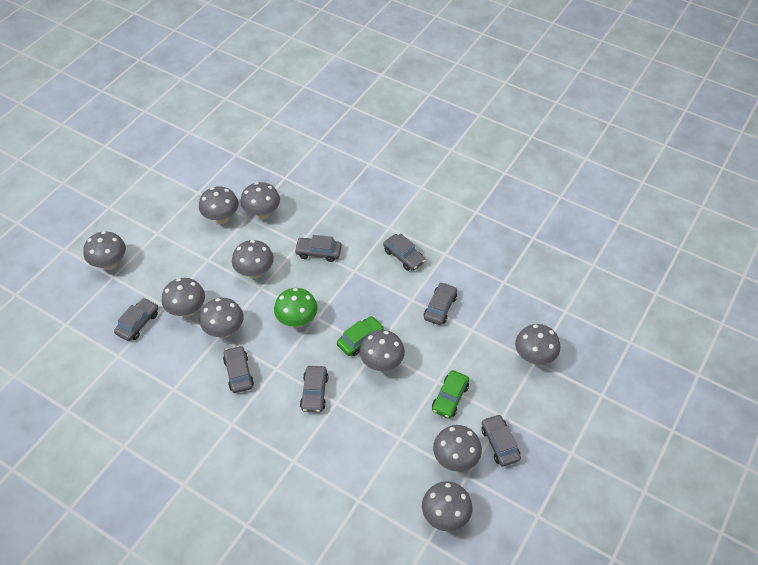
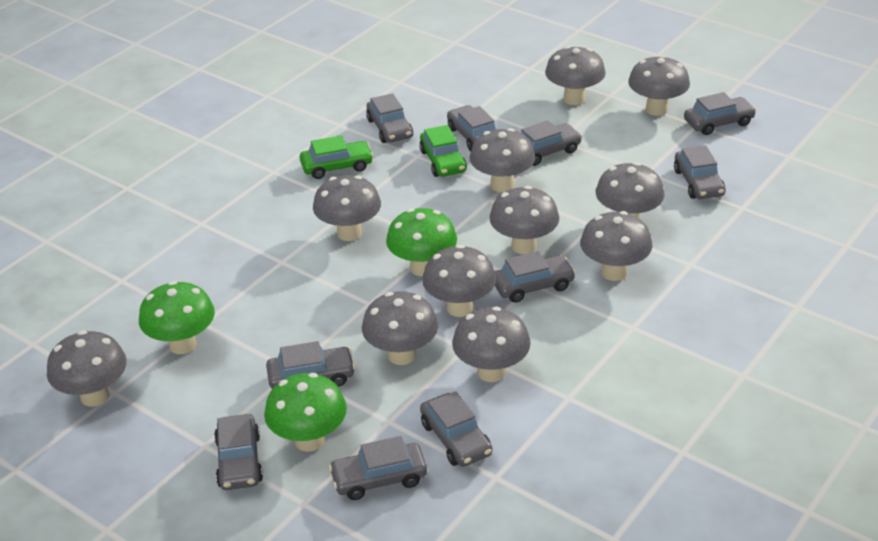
green mushroom: [274,288,318,328] = 1 -> [139,281,215,354] [264,373,347,452] [386,208,457,276] = 3
grey car: [114,298,158,341] [223,346,254,393] [294,235,342,262] [300,366,329,413] [383,233,426,271] [424,282,457,325] [481,414,521,467] = 7 -> [214,414,263,490] [266,341,355,389] [329,436,427,500] [366,93,413,143] [420,391,493,467] [447,105,496,151] [495,251,576,303] [521,120,582,166] [674,145,726,199] [684,92,756,135] = 10
grey mushroom: [83,231,126,270] [161,278,205,317] [199,186,239,224] [200,298,244,338] [232,240,274,279] [240,182,280,220] [360,330,405,371] [422,481,473,532] [433,425,482,472] [515,324,560,365] = 10 -> [47,331,127,407] [313,175,381,241] [362,291,439,365] [422,245,496,317] [452,306,531,382] [469,128,535,192] [489,186,560,254] [545,46,606,105] [580,211,652,281] [596,162,665,219] [628,55,690,116] = 11

